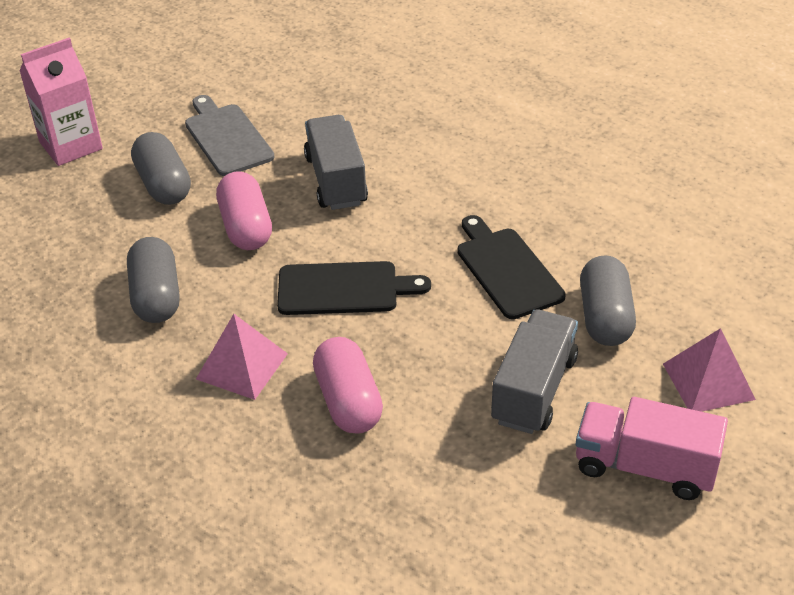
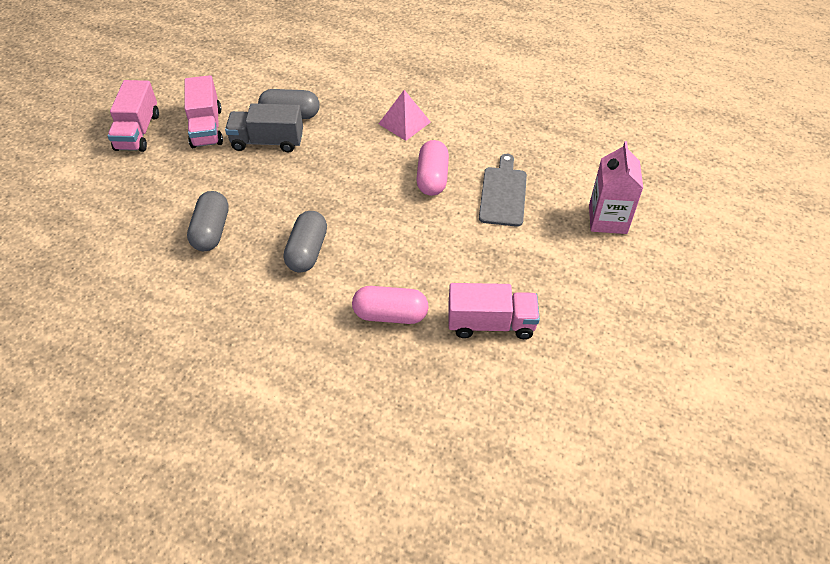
black cutting board: [277,261,431,315] [457,215,566,319] = 2 -> none = 0
grey truck: [304,115,368,210] [491,309,578,434] = 2 -> [225,103,303,152] = 1
pink pyramid: [196,314,288,400] [663,328,756,412] = 2 -> [379,90,431,141] = 1
pink truck: [576,397,728,500] = 1 -> [108,80,159,152] [184,75,223,148] [448,283,540,339] = 3

